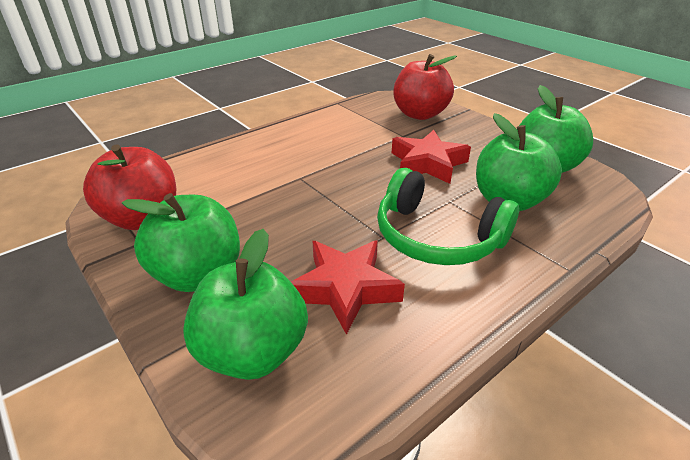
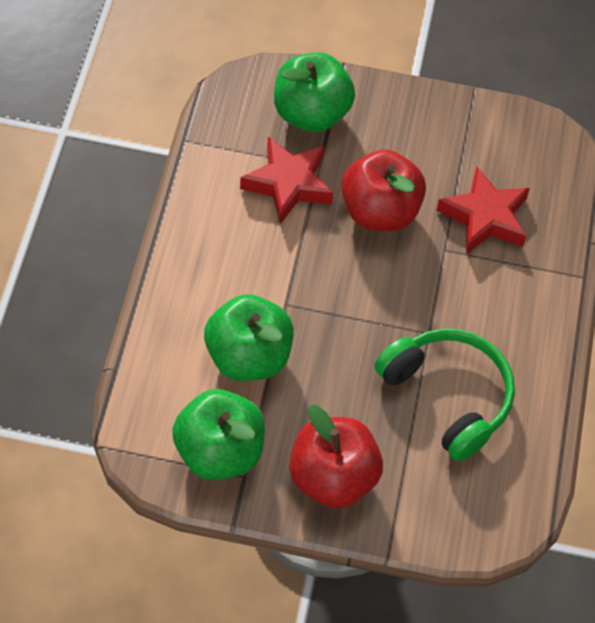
green apple: [122,193,240,292] [183,229,308,380] [476,113,562,211] [517,85,593,173] = 4 -> [172,389,265,480] [204,294,294,381] [274,53,355,132] = 3

